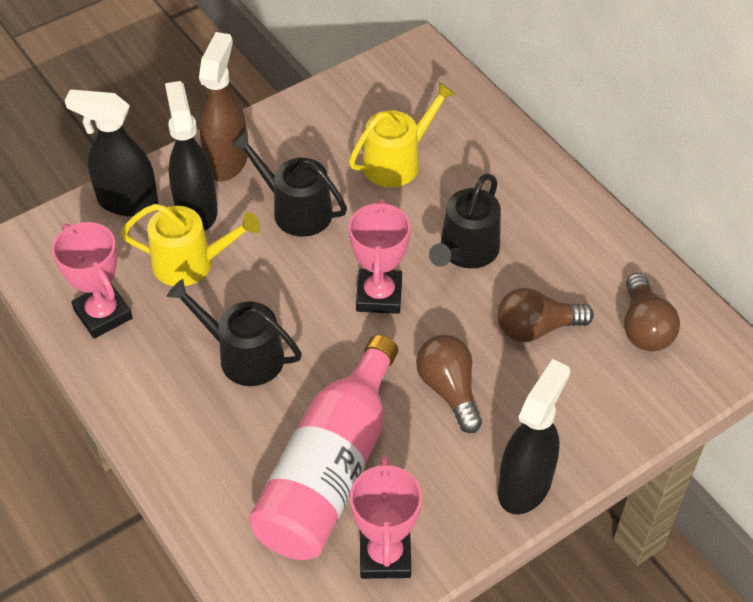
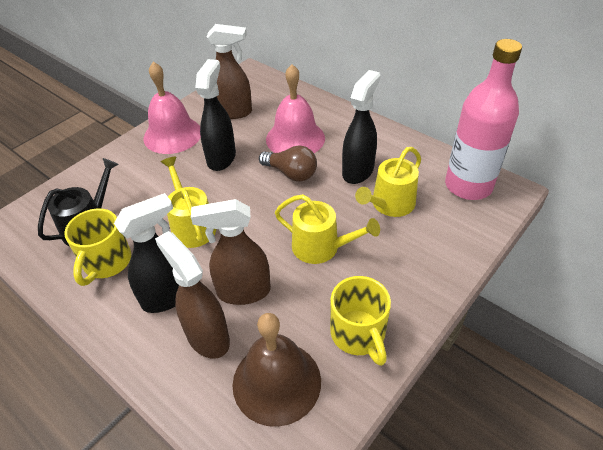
black watering can: [167,279,302,386] [231,132,347,237] [429,174,501,269] = 3 -> [38,158,119,246] = 1
brown bell: none = 0 -> [232,313,321,427] = 1
brown light bulb: [416,335,482,433] [497,288,594,342] [624,273,680,351] = 3 -> [259,146,317,182] = 1
brown spray bottle: [199,32,248,181] = 1 -> [155,231,230,359] [191,199,271,305] [206,24,252,119] = 3
pink bell: none = 0 -> [144,62,201,154] [266,64,325,153] = 2
pink trophy: [52,222,133,339] [348,199,411,314] [350,455,422,579] = 3 -> none = 0
yellow mug: none = 0 -> [64,208,131,286] [330,276,391,366] = 2
yellow watering can: [121,204,260,286] [349,82,456,188] = 2 -> [161,157,216,248] [275,194,380,264] [355,147,421,217] = 3

